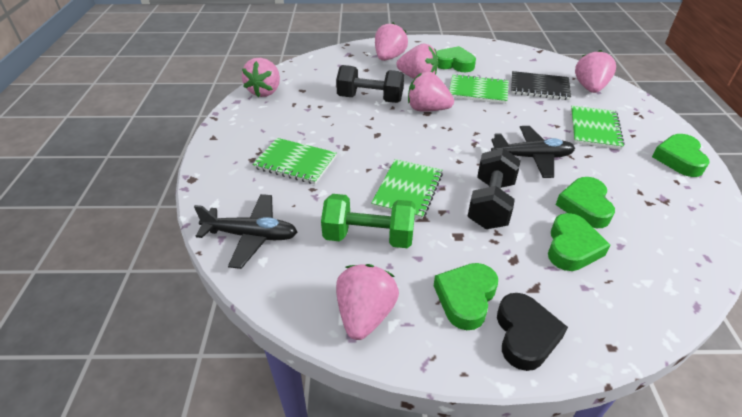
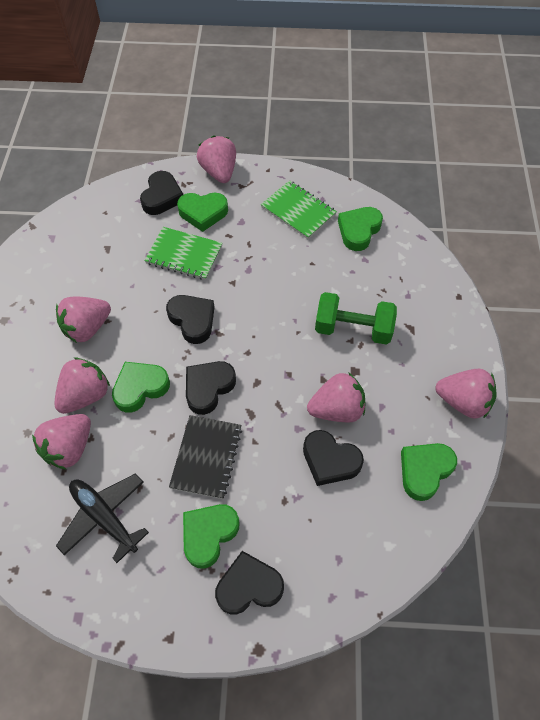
black dumbbell: [336,65,404,103] [467,148,521,229] = 2 -> none = 0
black heart: [497,293,568,371] = 1 -> [140,171,183,215] [166,295,215,344] [186,361,236,415] [215,551,284,614] [303,430,364,486] = 5
black plane: [194,194,297,269] [491,126,575,178] = 2 -> [56,473,149,563] = 1
green notebook: [252,138,337,184] [371,159,443,219] [449,74,509,104] [571,106,625,149] = 4 -> [144,227,223,280] [261,180,337,239] = 2

